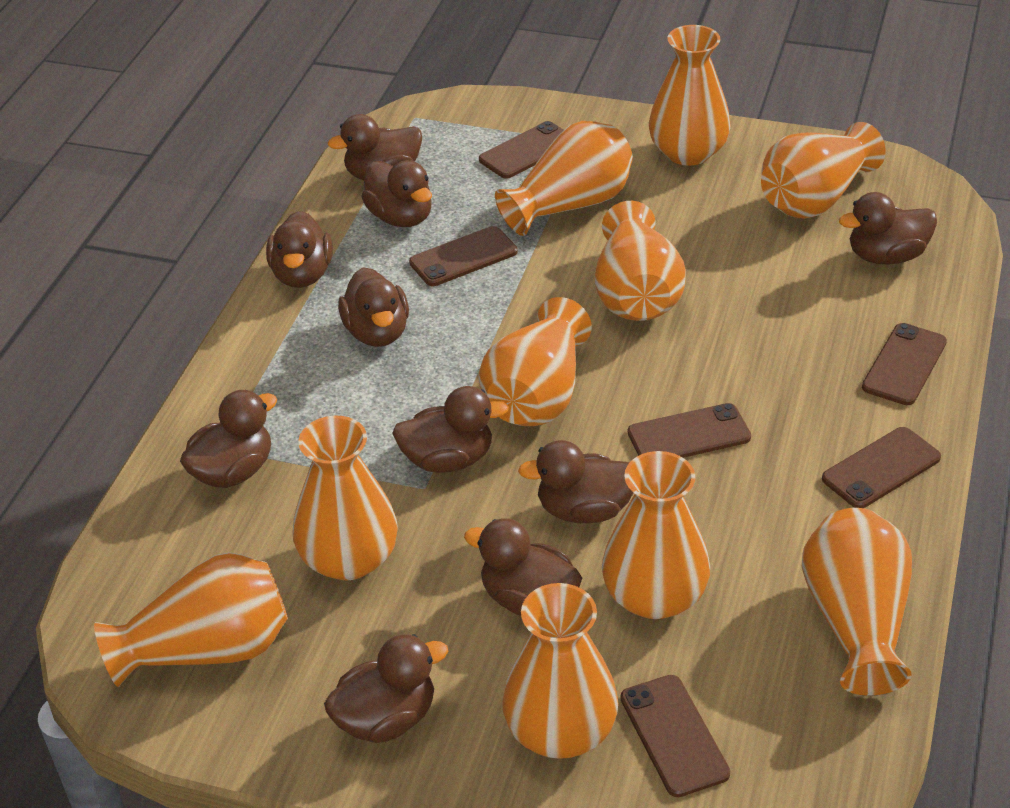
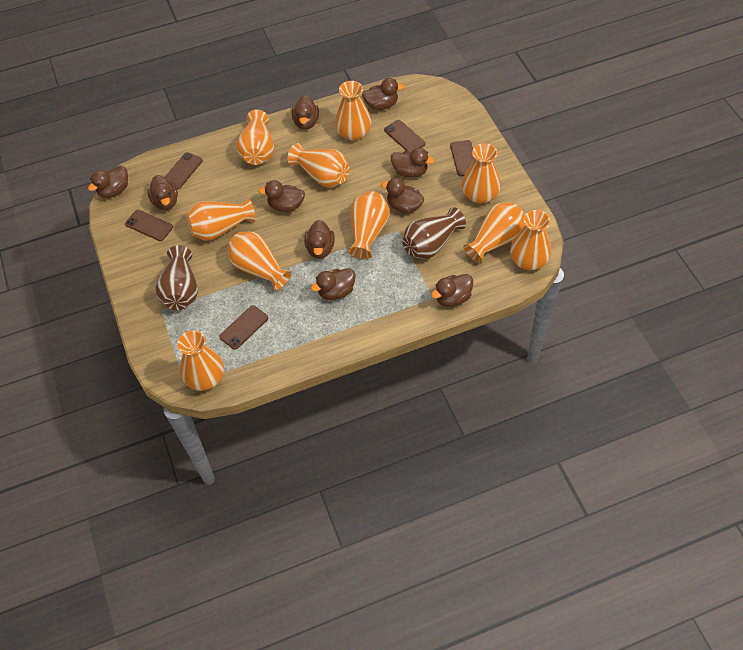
brown phone: [409,226,518,286] [479,121,563,179] [621,675,730,797] [628,403,751,458] [822,427,941,508] [862,323,947,405] = 6 -> [125,210,173,241] [165,152,203,189] [219,305,268,350] [384,120,426,151] [450,140,475,176] = 5
brown vase: none = 0 -> [156,245,198,310] [403,207,466,259] = 2

